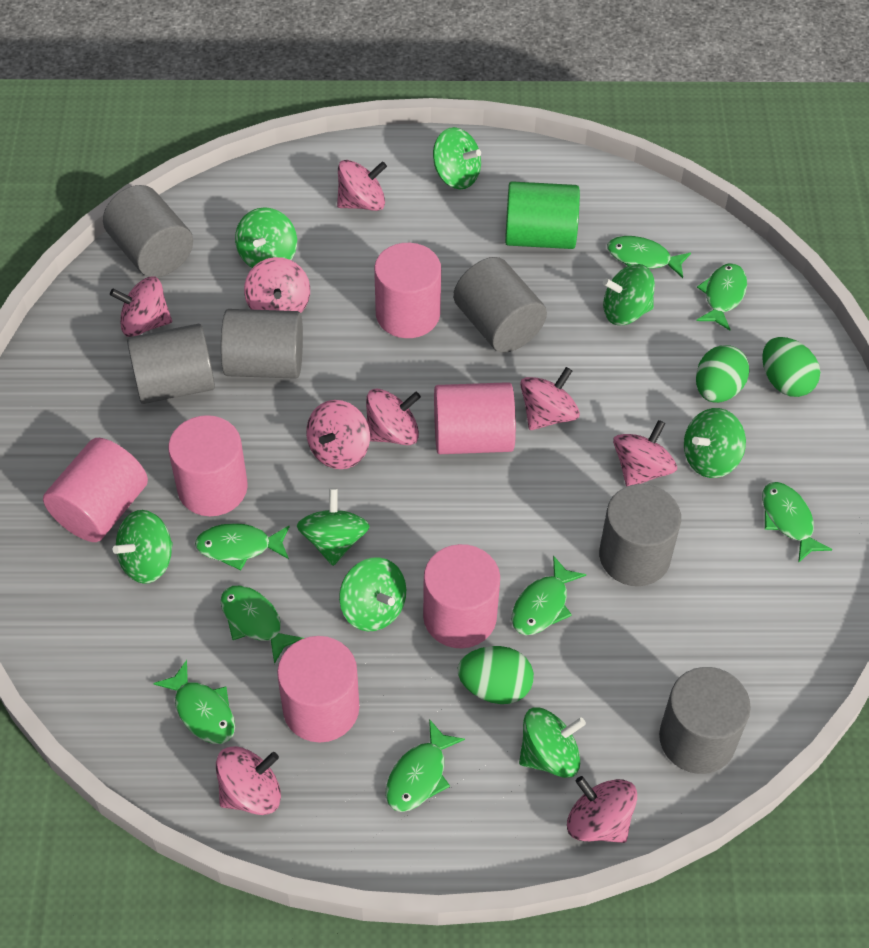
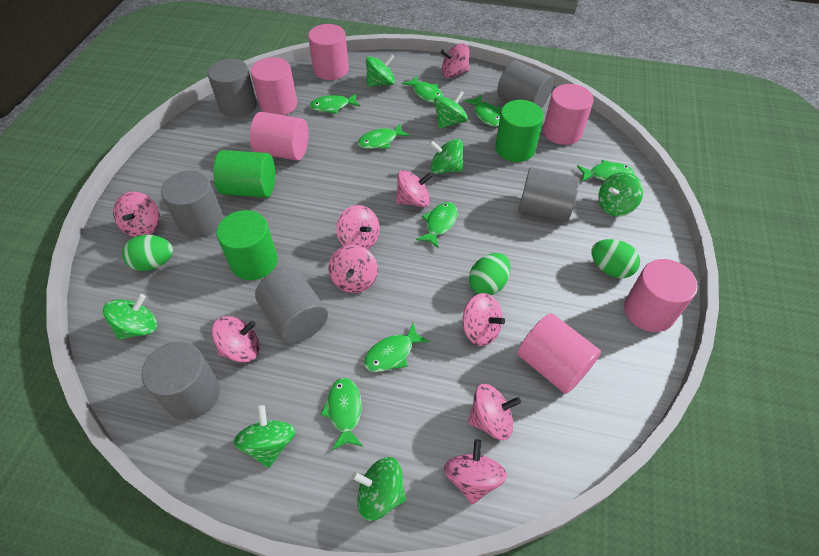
green cylinder: [505,181,580,249] = 1 -> [213,150,275,198] [216,210,278,280] [495,100,544,162] = 3
green spinning top: [113,510,173,584] [235,207,297,268] [297,488,370,566] [339,557,406,631] [433,127,481,189] [519,707,586,778] [603,264,655,325] [684,408,746,478] = 8 -> [103,294,157,340] [234,405,296,468] [352,457,406,521] [366,54,395,87] [429,139,463,174] [434,90,468,129] [598,172,643,217] = 7

